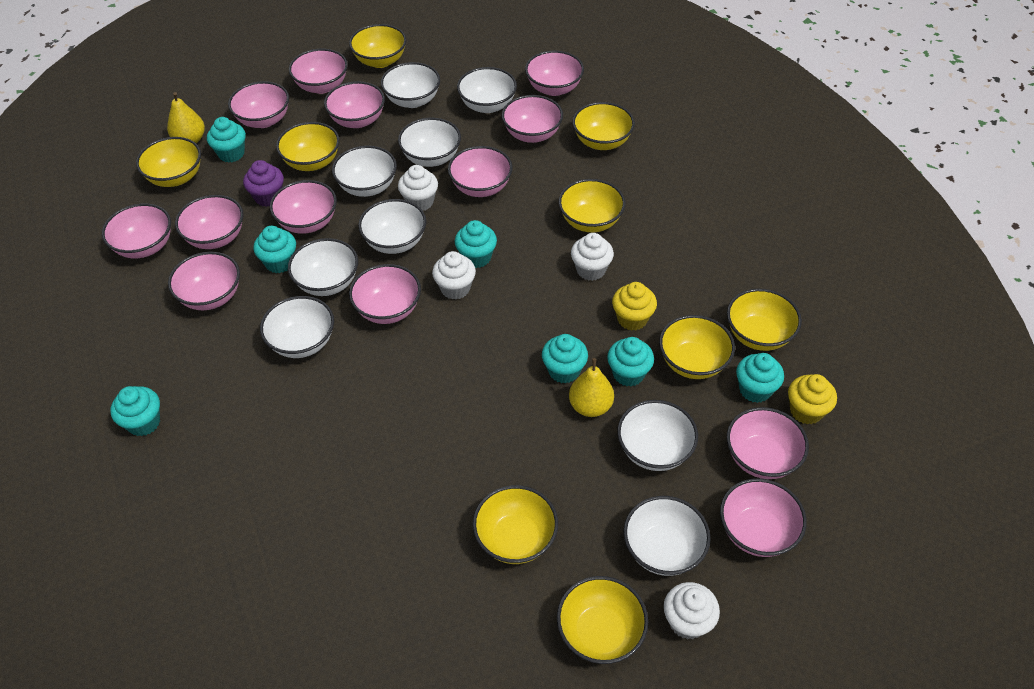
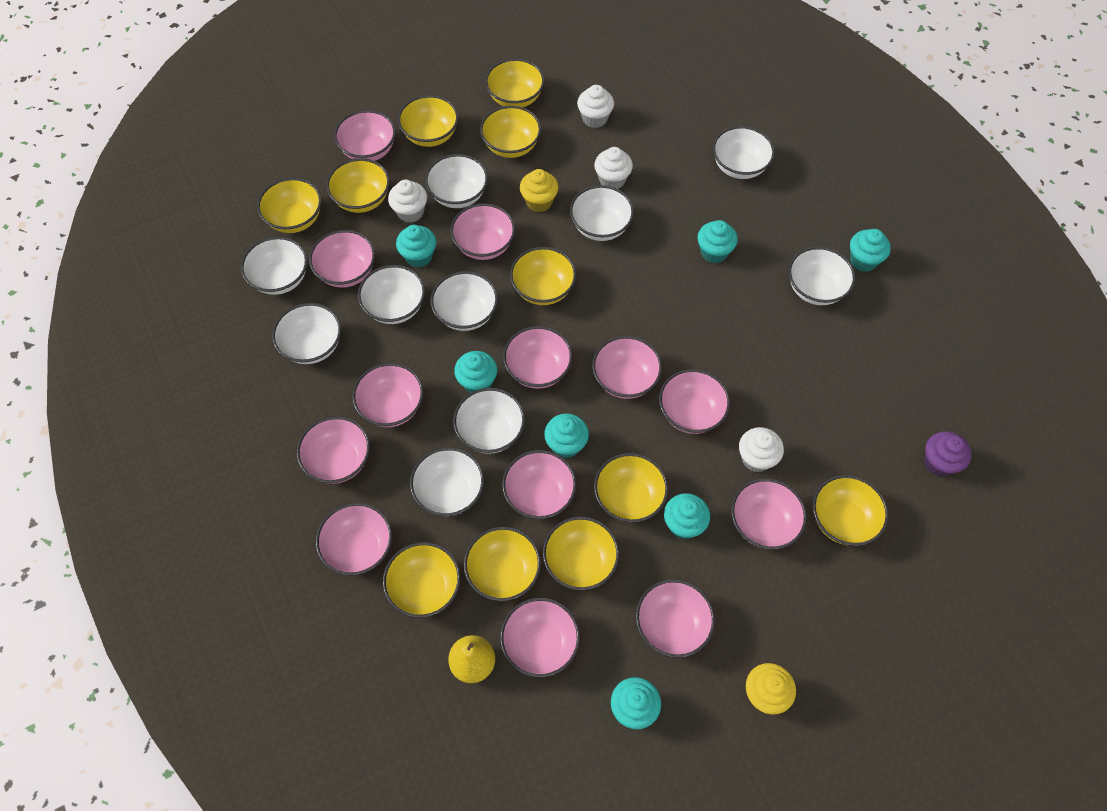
white bowl: [260,296,334,358] [288,238,358,296] [332,146,397,197] [358,199,426,254] [381,62,440,108] [398,118,461,167] [457,67,517,113] [617,400,698,471] [624,496,711,576] = 9 -> [241,237,307,295] [272,303,341,364] [358,265,425,324] [410,447,484,516] [425,154,488,208] [430,271,498,331] [453,388,525,454] [570,185,634,241] [713,126,775,179] [788,247,855,305] = 10
yellow bowl: [136,137,201,187] [276,122,340,171] [349,24,407,68] [473,485,558,564] [557,576,648,664] [559,179,625,232] [572,102,635,150] [659,315,735,379] [727,289,802,351] = 9 -> [257,178,322,233] [326,158,390,213] [383,542,461,618] [398,95,458,147] [464,527,541,601] [480,106,541,158] [485,59,544,107] [510,247,576,305] [543,517,619,590] [594,453,668,523] [813,475,889,546] = 11
yellow pear: [167,92,205,143] [569,358,614,417] = 2 -> [448,635,495,683] = 1

